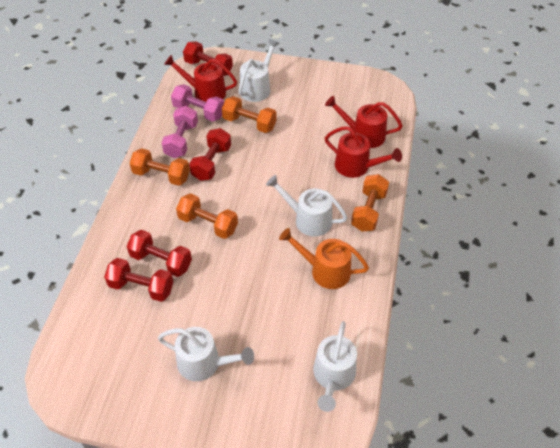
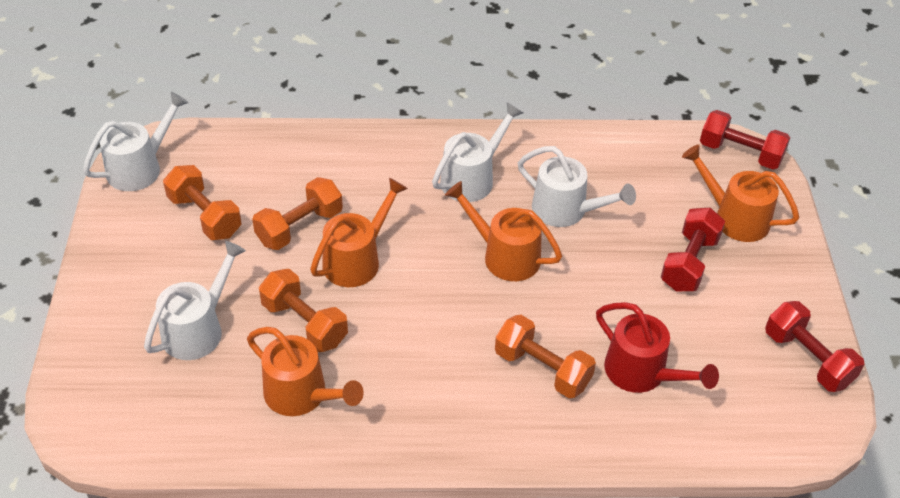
orange watering can: [279,228,369,289] = 1 -> [247,327,364,416] [310,178,408,287] [445,181,562,281] [682,144,799,242] = 4
pink dumbbell: [162,106,198,158] [171,84,224,122] = 2 -> none = 0
red dumbbell: [104,258,173,302] [126,230,192,277] [183,41,233,76] [189,128,231,181] = 4 -> [661,208,725,291] [700,110,790,169] [765,301,865,392] = 3
red watering can: [164,55,237,102] [325,96,403,148] [325,126,402,178] = 3 -> [596,302,719,393] = 1

